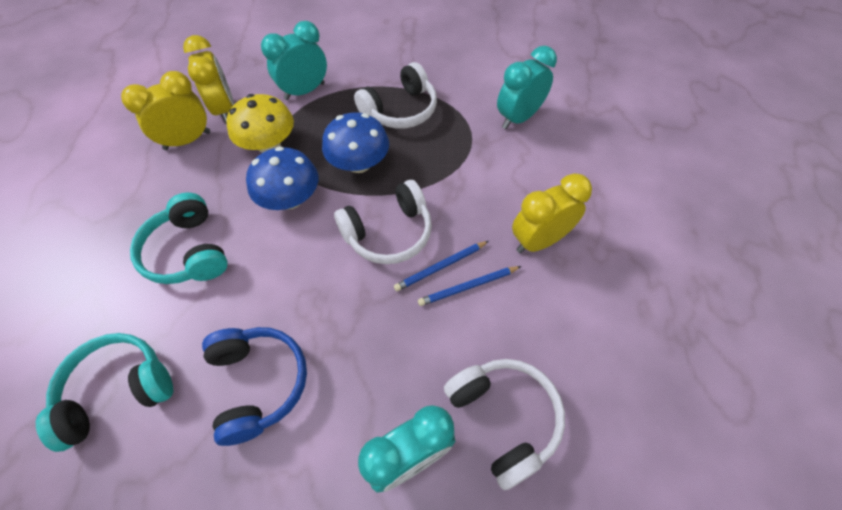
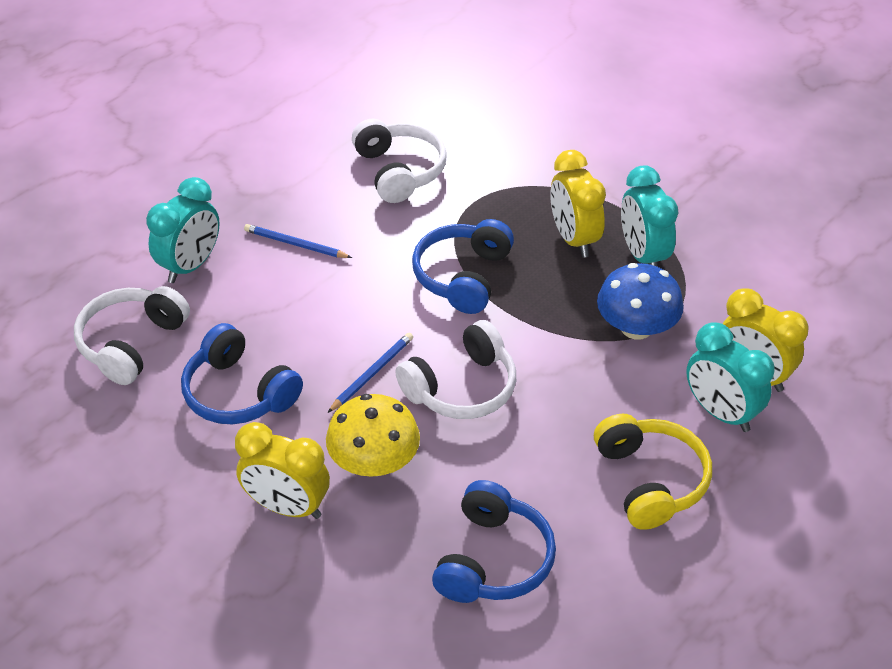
blue headphones: [202,327,307,446] = 1 -> [181,323,303,424] [412,219,514,314] [432,480,556,603] = 3
blue mushroom: [246,146,318,210] [322,112,389,173] = 2 -> [597,263,684,340] = 1
turquoise headphones: [36,333,173,452] [130,192,228,284] = 2 -> none = 0
yellow headphones: none = 0 -> [594,414,712,530] = 1

